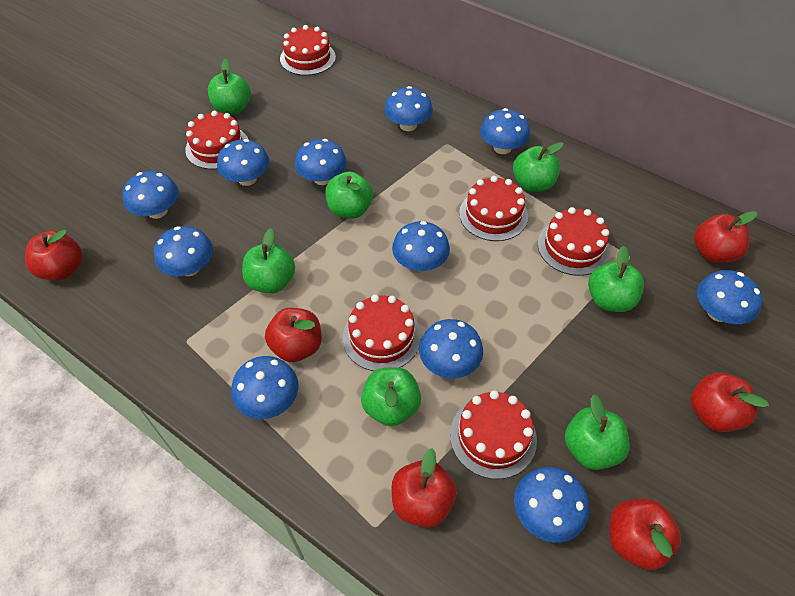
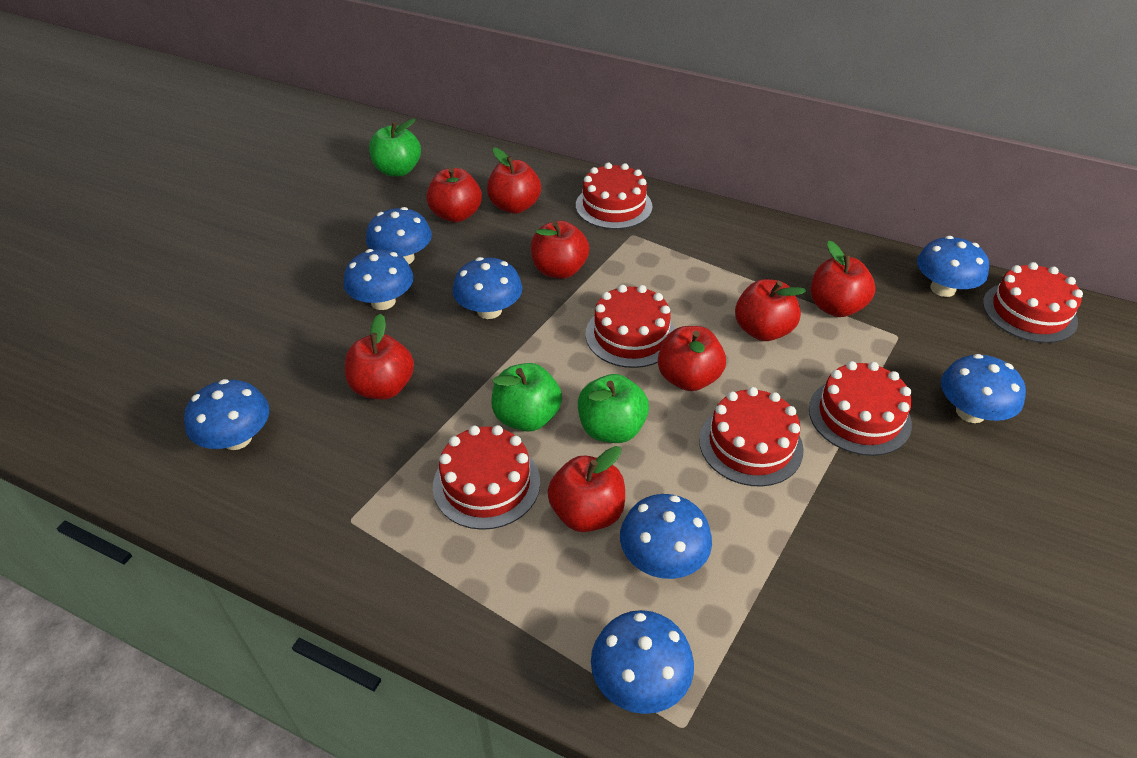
blue mushroom: [122,171,179,219] [154,226,213,276] [217,139,270,186] [231,356,299,419] [295,139,347,185] [384,86,433,131] [392,221,450,271] [419,319,483,378] [480,108,530,154] [514,467,589,543] [697,270,763,324] = 11 -> [184,379,269,450] [344,249,414,310] [366,207,432,264] [453,257,523,319] [591,610,694,714] [620,494,712,579] [917,236,989,297] [941,354,1026,423] = 8
green apple: [208,59,251,114] [242,228,295,293] [325,171,373,219] [361,367,421,426] [513,142,564,192] [565,394,629,470] [588,246,644,312] = 7 -> [369,118,421,176] [491,363,562,432] [578,374,649,443] = 3
red apple: [25,229,82,280] [265,308,322,362] [391,448,457,528] [610,498,681,570] [691,373,769,432] [694,211,757,263] = 6 -> [345,314,414,400] [426,168,482,222] [487,148,541,214] [531,221,589,279] [547,446,625,532] [658,326,726,391] [735,279,806,341] [811,241,875,317] = 8

